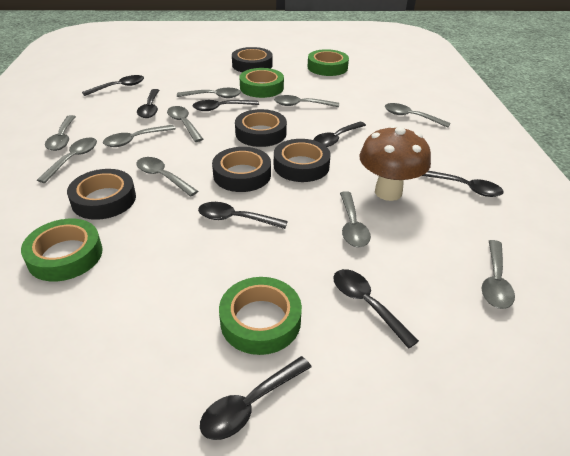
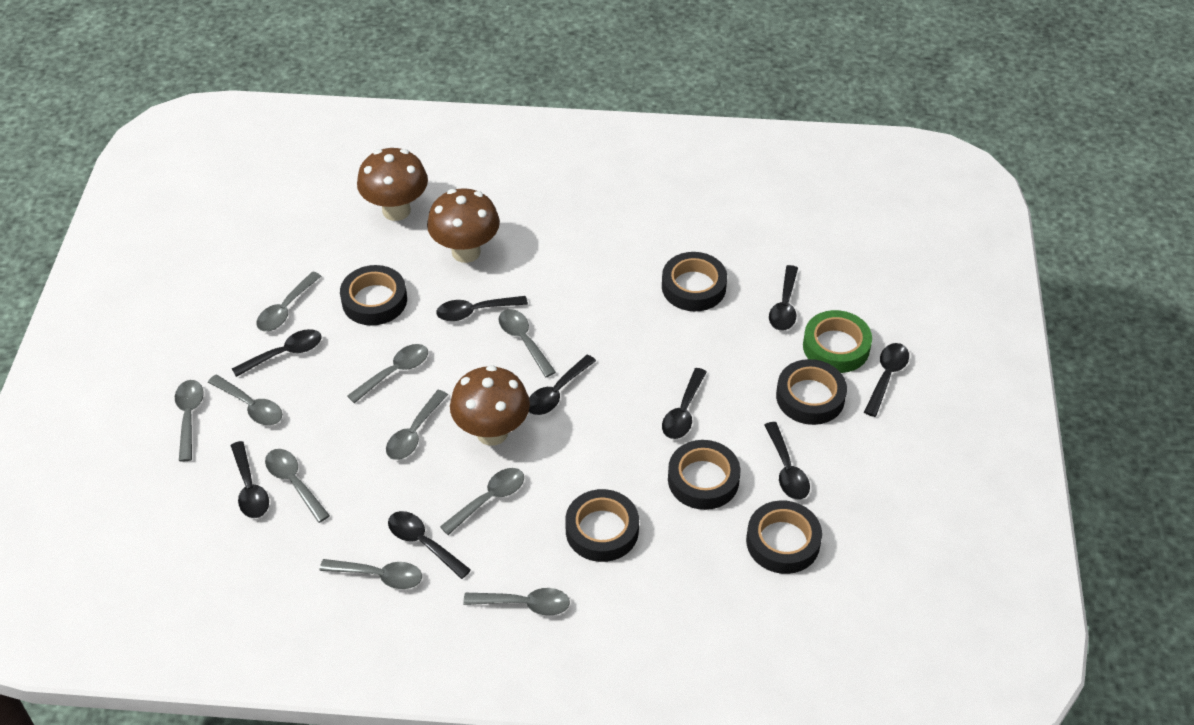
black spoon: [82,75,144,96] [137,89,160,118] [193,100,259,111] [198,202,288,229] [200,356,311,440] [313,122,366,147] [333,269,419,349] [422,171,504,197] = 8 -> [230,441,269,518] [232,329,322,377] [388,511,471,579] [436,296,528,321] [529,354,596,415] [662,368,707,439] [764,422,810,500] [769,265,798,331] [864,343,909,417] = 9
black tape: [67,169,136,220] [212,147,271,192] [232,47,273,72] [235,109,287,147] [274,139,331,182] = 5 -> [340,265,407,326] [565,489,639,562] [662,252,727,311] [668,440,741,510] [746,500,822,574] [776,359,847,425] = 6
brown mushroom: [359,125,431,201] = 1 -> [357,148,428,221] [427,188,500,263] [450,365,530,446] = 3
green tape: [21,219,103,282] [219,277,302,355] [240,68,284,98] [308,49,349,76] = 4 -> [803,310,872,373] = 1

